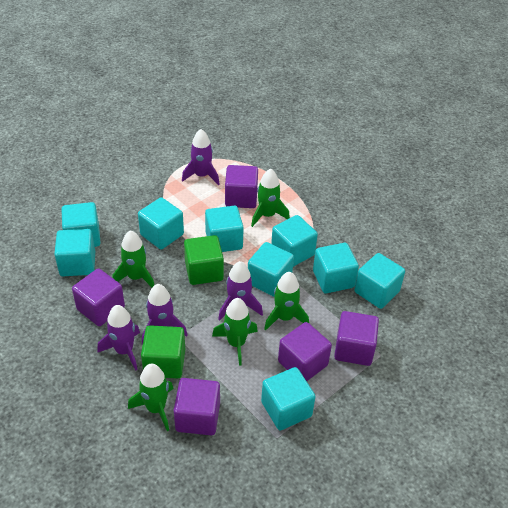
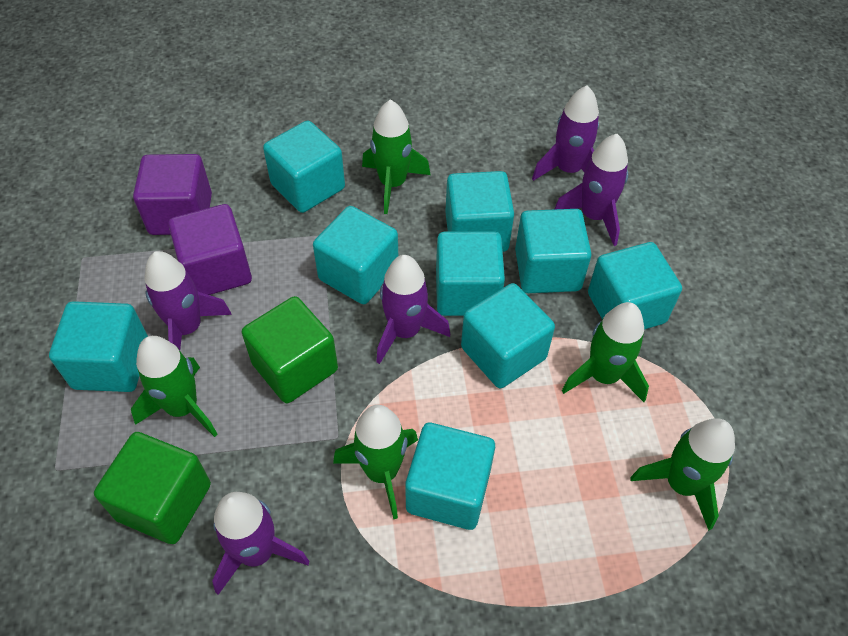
purple cube: [72,269,125,326] [174,378,220,435] [225,165,258,208] [278,322,332,381] [334,311,379,366] = 5 -> [133,154,212,235] [168,204,252,295] = 2
purple rocket: [98,305,140,371] [142,284,187,345] [182,129,219,185] [218,261,263,321] = 4 -> [145,251,232,350] [212,492,309,595] [376,255,450,364] [532,85,599,181] [554,134,628,246] = 5

